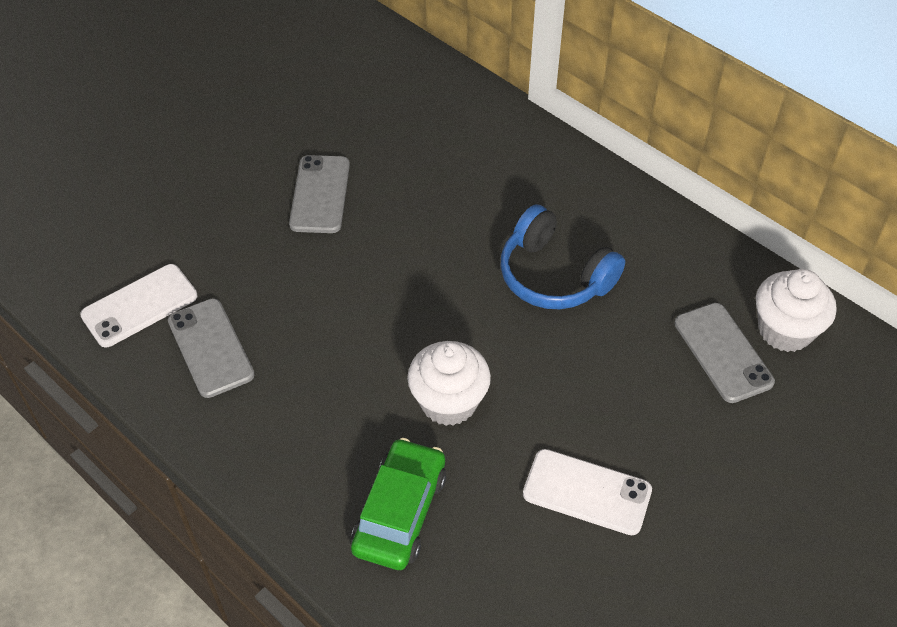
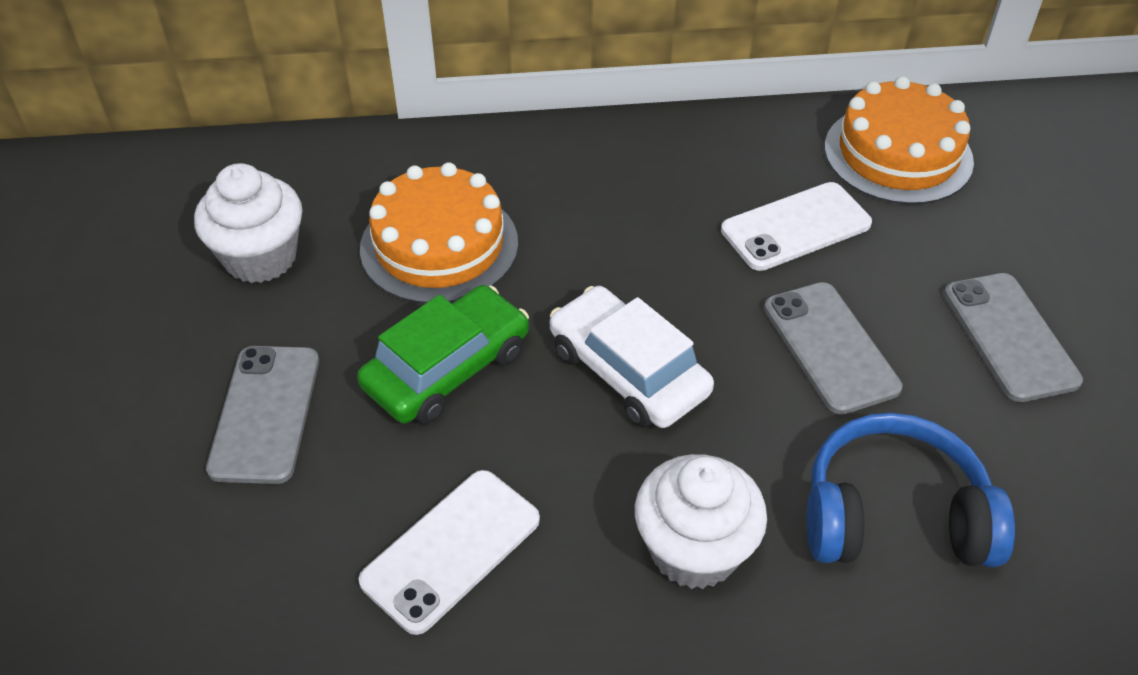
orange cake: none = 0 -> [360,162,518,304] [825,76,974,205] = 2
white car: none = 0 -> [550,286,714,428] = 1

